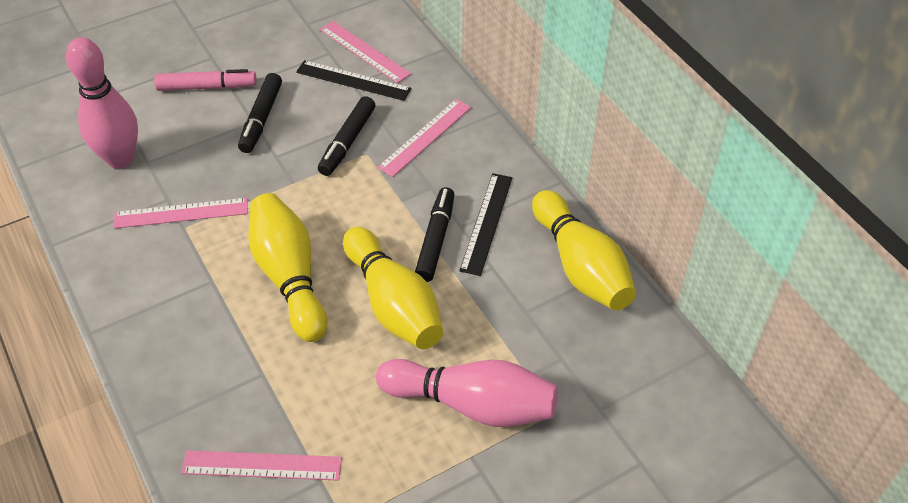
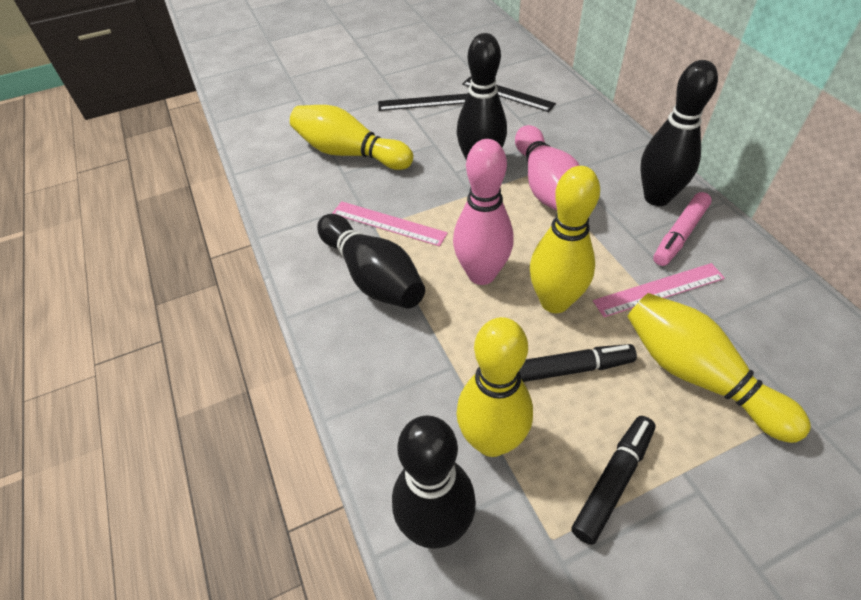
black bowling pin: none = 0 -> [317,214,425,309] [392,416,476,549] [457,33,507,160] [640,60,718,206] = 4
black marker: [238,73,282,153] [318,96,375,176] [415,187,455,282] = 3 -> [519,344,637,382] [571,416,656,545] = 2
pink ruler: [114,198,248,229] [181,450,342,481] [320,21,411,83] [377,99,471,177] = 4 -> [332,201,448,247] [593,263,725,317] = 2
yellow bowling pin: [248,193,327,342] [343,227,443,349] [532,190,636,310] = 3 -> [290,105,413,170] [457,317,533,457] [530,166,600,313] [627,293,811,443] = 4

